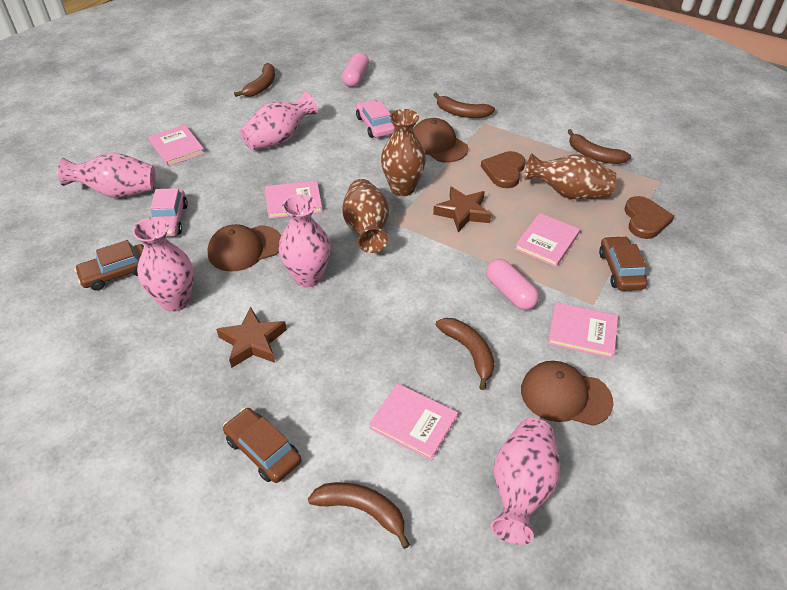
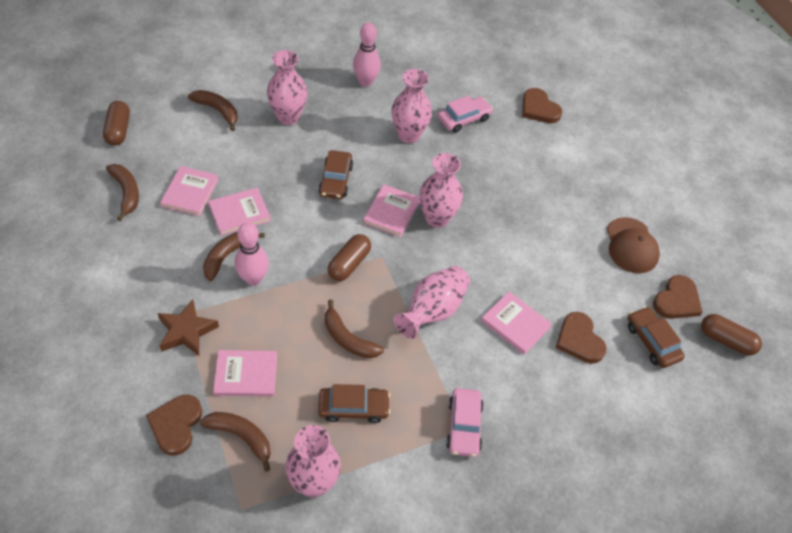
brown cap: [207,224,281,271] [413,118,468,162] [521,361,613,426] = 3 -> [607,217,660,273] = 1
brown capsule: none = 0 -> [103,101,130,146] [327,234,371,281] [701,314,762,356] = 3
brown heart: [481,151,525,188] [625,196,674,239] = 2 -> [146,395,202,456] [522,88,562,123] [556,312,607,364] [653,275,703,319] = 4
brown star: [216,307,287,368] [433,186,491,232] = 2 -> [158,299,219,356] = 1
brown vase: [342,179,389,253] [381,109,426,196] [524,153,617,200] = 3 -> none = 0
pink bowling pin: none = 0 -> [235,223,269,286] [353,23,381,87] = 2
pink capsule: [342,53,369,87] [486,259,539,310] = 2 -> none = 0

